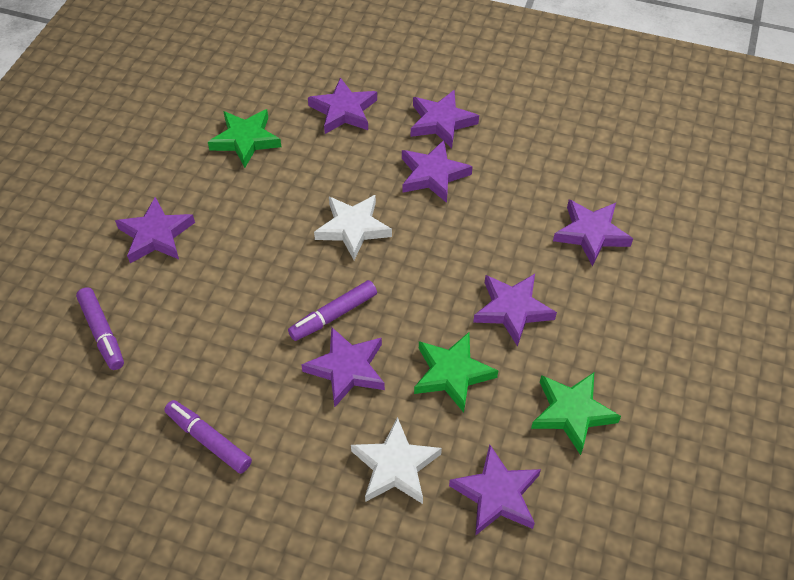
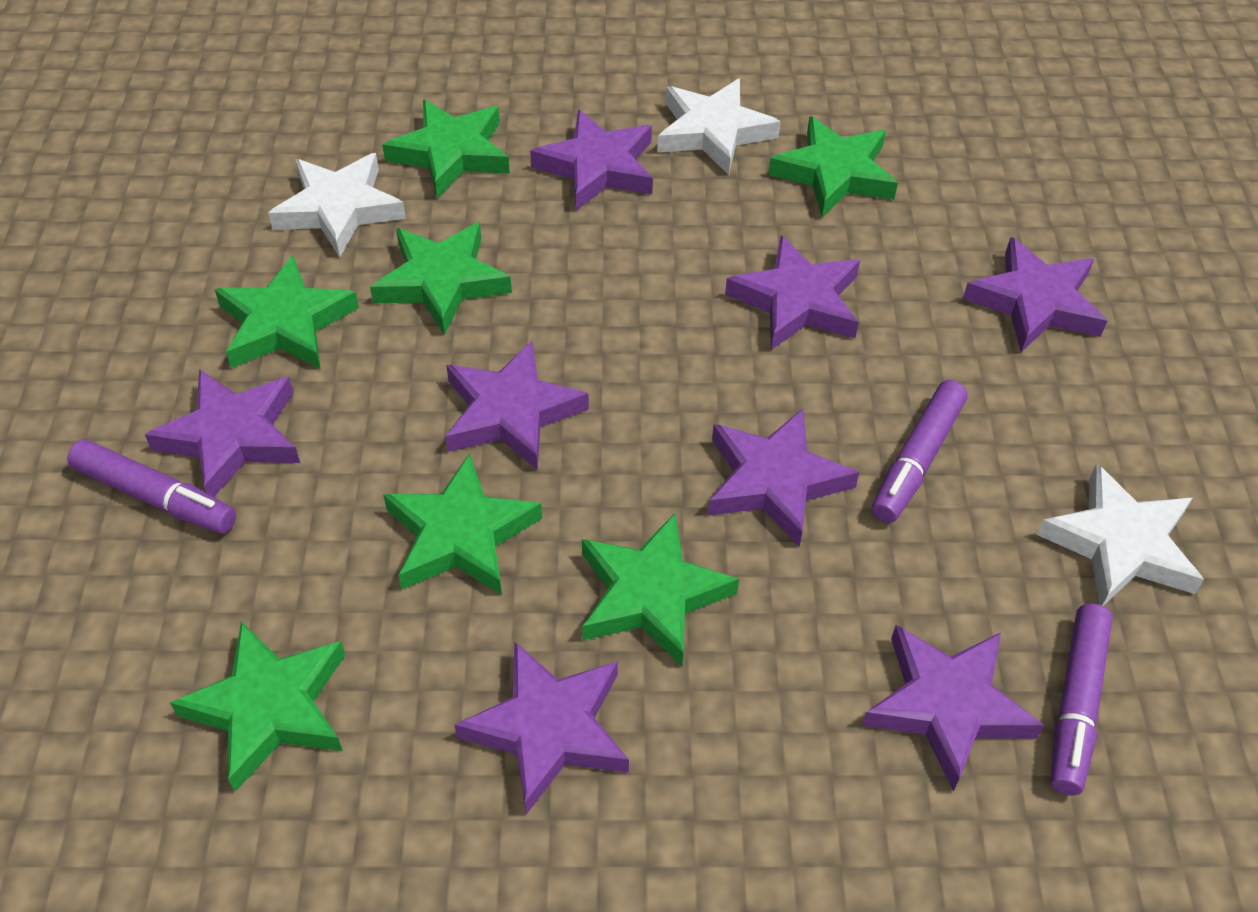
green star: [208,109,281,168] [414,332,498,413] [531,372,621,455] = 3 -> [170,621,345,791] [215,255,359,369] [370,222,512,335] [382,100,510,198] [383,453,542,595] [582,513,739,666] [768,116,898,217] = 7
white star: [314,195,392,260] [351,417,442,504] = 2 -> [268,153,406,257] [657,79,781,175] [1037,464,1204,606] = 3

